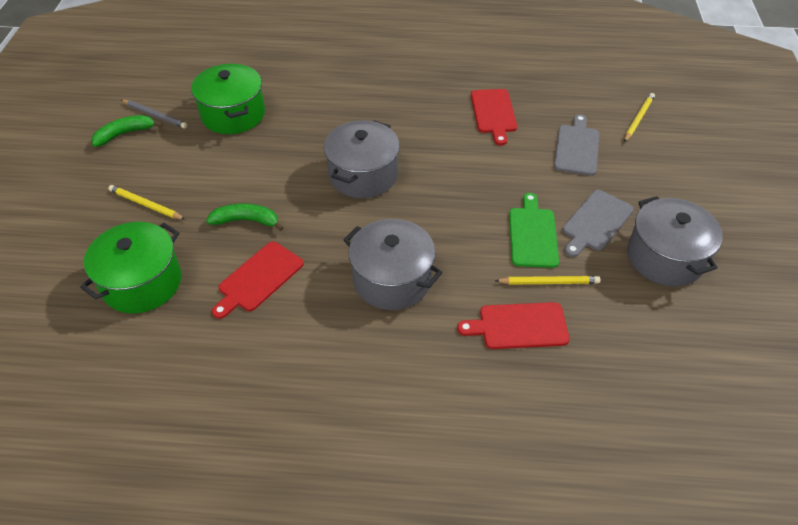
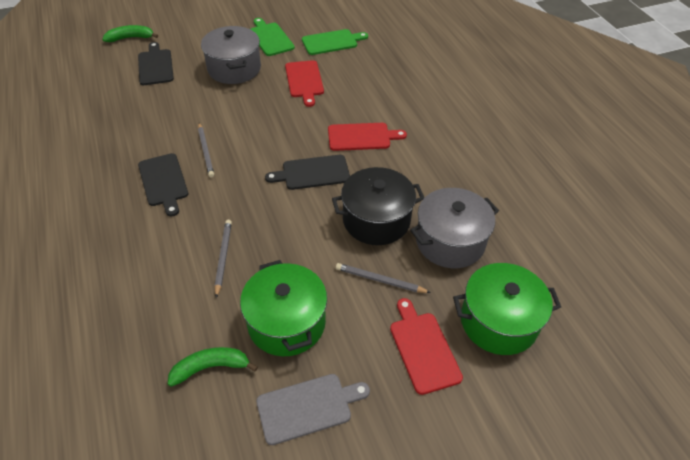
black cutting board: none = 0 -> [138,42,174,85] [138,153,188,217] [265,155,350,190] = 3
black pot: none = 0 -> [332,167,424,245] = 1
green cutting board: [509,193,559,268] = 1 -> [251,18,295,56] [302,29,368,55] = 2
grey cutting board: [554,114,599,176] [562,190,634,257] = 2 -> [256,374,370,445] = 1
grey pencil: [121,99,188,129] = 1 -> [198,123,214,177] [215,220,232,298] [336,263,431,293] = 3
grey pot: [324,120,400,198] [344,219,443,310] [627,196,723,287] = 3 -> [201,26,261,84] [410,188,499,268] = 2
yellow pencil: [108,185,186,220] [495,276,600,285] [624,93,655,142] = 3 -> none = 0

